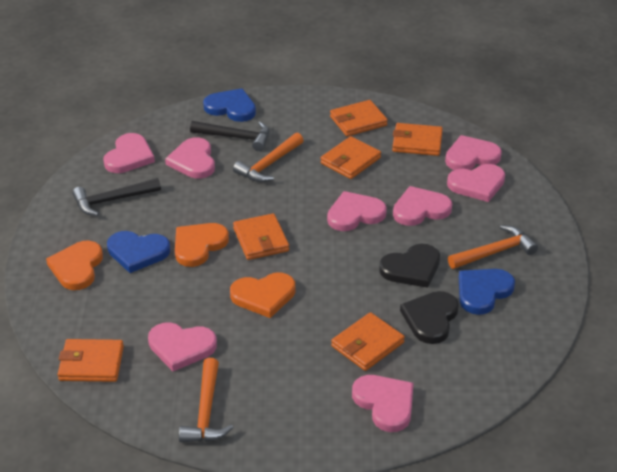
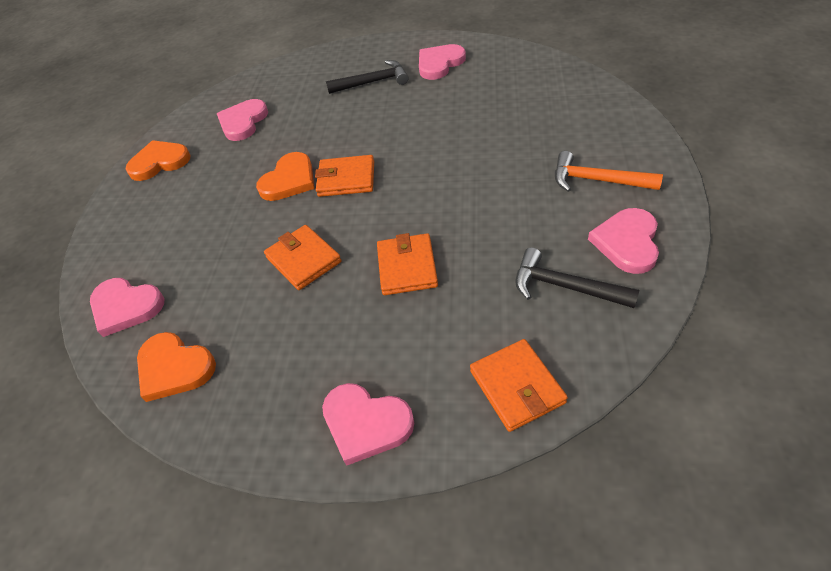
black heart: [379,244,440,288] [400,291,459,344] = 2 -> none = 0
blue heart: [107,231,170,273] [203,88,256,122] [459,269,515,315] = 3 -> none = 0
orange hammer: [179,358,234,442] [233,133,304,182] [448,225,538,269] = 3 -> [555,151,663,192] = 1
orange wallet: [58,339,124,382] [233,213,289,260] [321,136,381,179] [330,100,388,136] [331,312,405,371] [392,123,443,156] = 6 -> [264,225,341,290] [315,155,374,197] [377,233,438,295] [470,339,568,432] = 4
pink heart: [103,133,155,173] [148,322,217,371] [165,137,215,179] [327,191,387,231] [352,375,414,432] [393,186,452,226] [445,135,502,170] [447,164,505,202] = 8 -> [90,278,164,337] [217,99,268,141] [322,383,414,466] [419,44,466,80] [588,208,659,274] = 5

